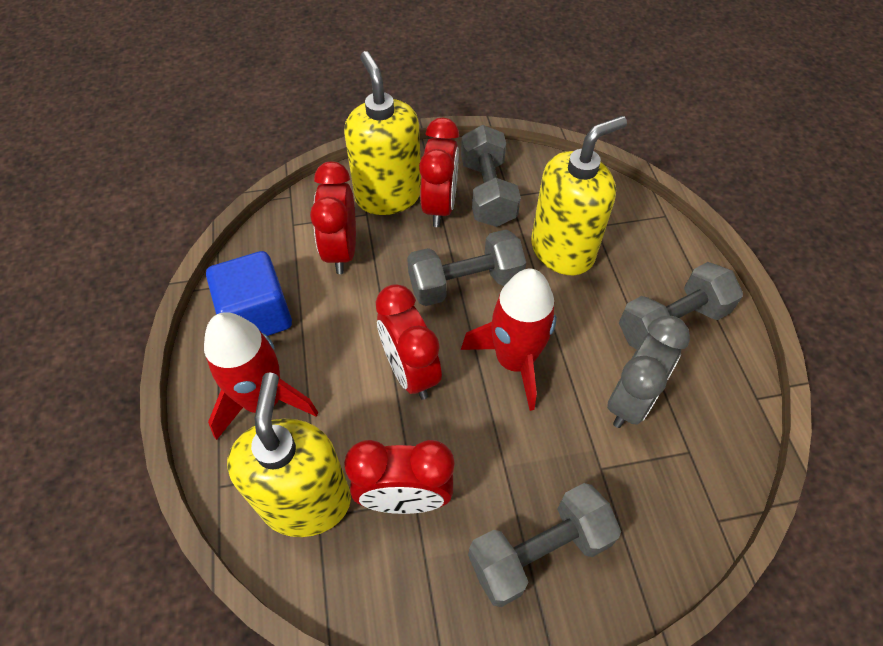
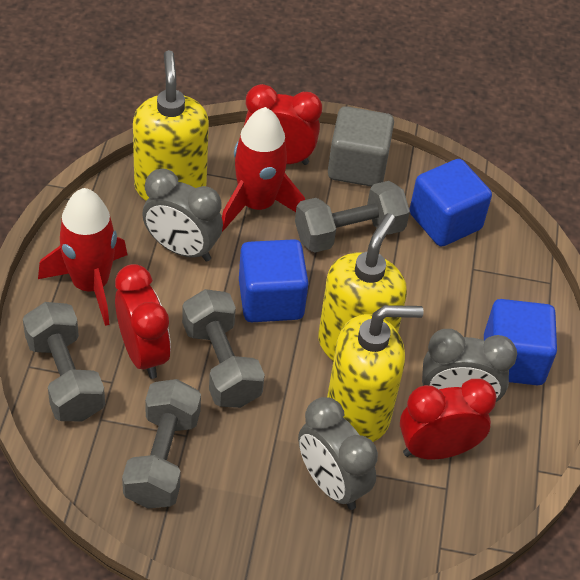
blue cube: [206,251,292,336] = 1 -> [239,239,309,322] [410,159,492,247] [484,299,557,385] = 3
grey clock: [607,316,690,428] = 1 -> [142,169,223,262] [298,397,378,510] [422,329,517,402] = 3
grey cube: none = 0 -> [328,106,394,187] = 1
red clock: [310,162,356,274] [344,440,455,514] [376,284,442,400] [419,117,459,227] = 4 -> [115,264,171,379] [244,84,322,165] [400,379,497,460] = 3

